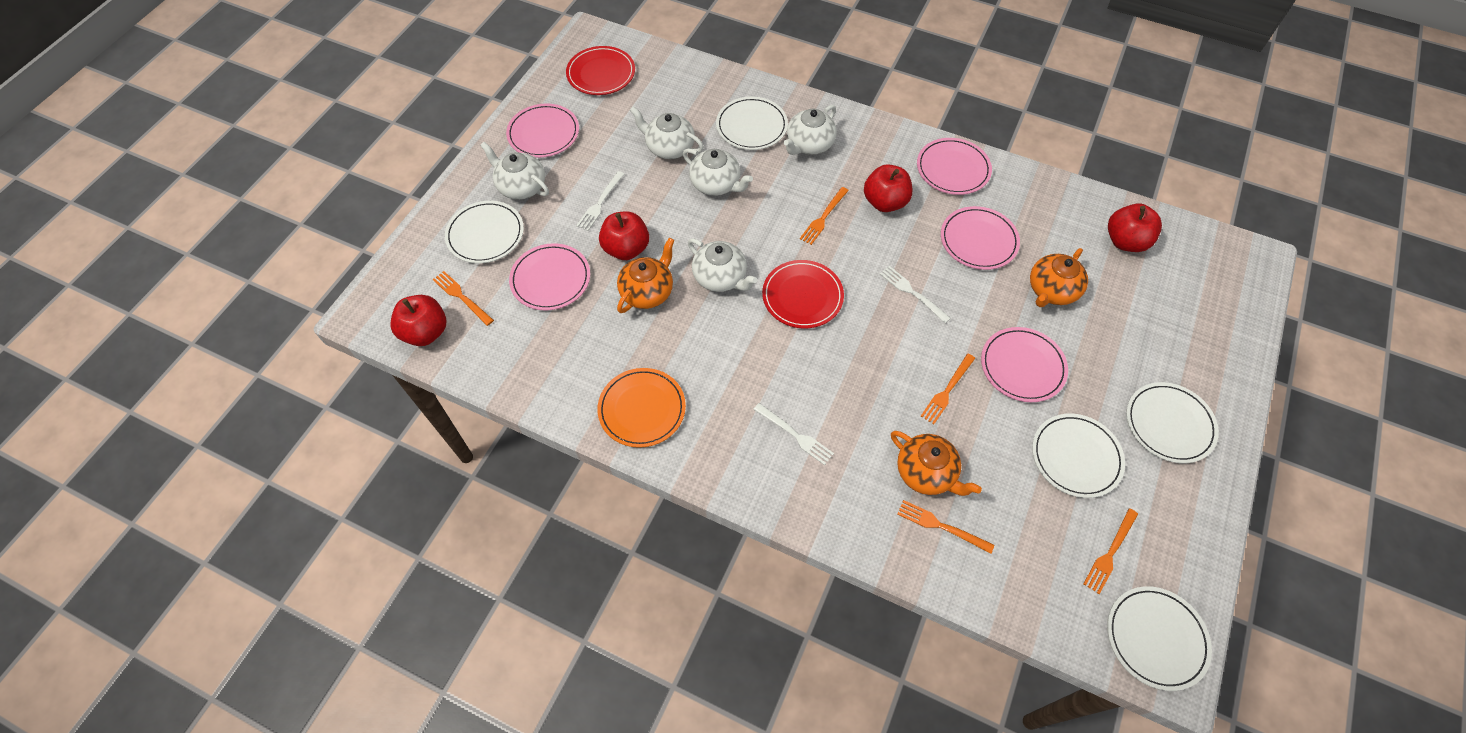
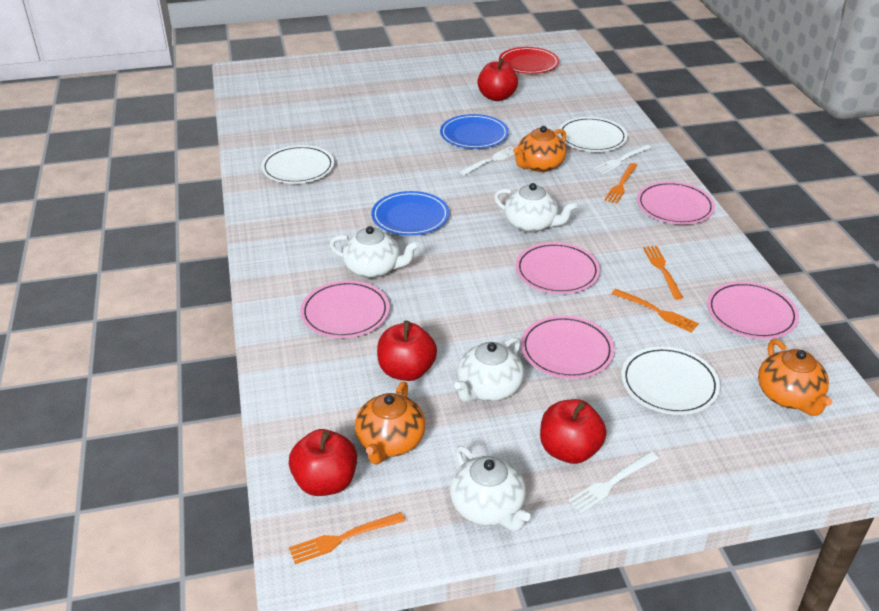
blue plate: none = 0 -> [371,191,449,236] [440,114,509,149] = 2
orange fork: [433,271,494,326] [800,187,849,245] [897,500,994,554] [921,354,975,424] [1083,508,1138,594] = 5 -> [289,512,405,564] [604,163,638,204] [611,289,699,332] [643,246,683,300] = 4
orange plate: [597,368,686,448] = 1 -> none = 0
red plate: [566,46,635,95] [762,260,844,328] = 2 -> [499,47,559,74] = 1
white plate: [445,201,524,263] [716,97,788,150] [1032,414,1125,498] [1107,586,1212,691] [1126,382,1219,463] = 5 -> [261,145,334,184] [558,117,628,152] [621,346,720,415] = 3
white teapot: [480,142,549,200] [630,106,704,159] [683,149,753,196] [688,238,757,292] [784,105,837,155] = 5 -> [330,226,419,278] [450,446,531,531] [454,337,524,402] [494,183,577,233] = 4

